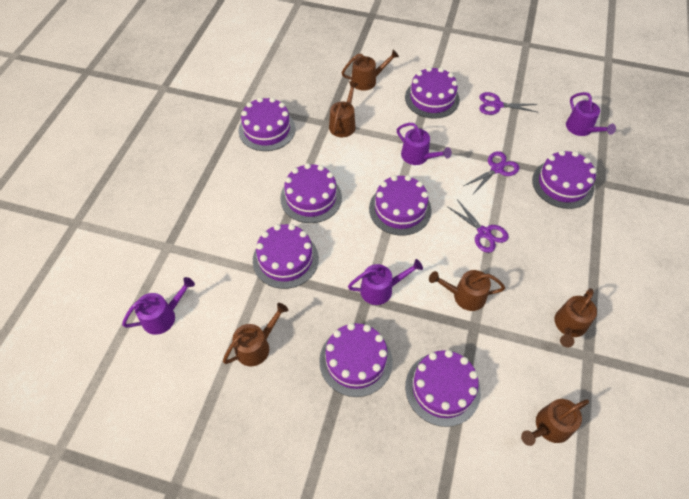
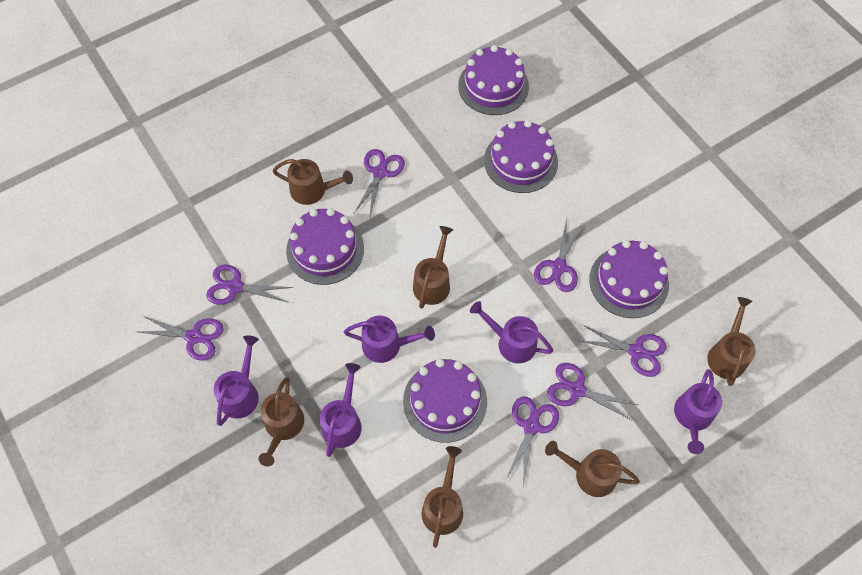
purple cake: [238,97,295,151] [253,224,319,289] [280,163,342,223] [319,323,393,397] [369,175,432,236] [405,67,460,119] [405,350,481,427] [532,150,596,209] = 8 -> [286,208,364,285] [403,359,487,443] [458,45,529,115] [484,120,558,193] [589,240,669,318] = 5
purple scissors: [448,200,509,253] [464,151,519,194] [479,92,537,115] = 3 -> [135,316,224,361] [206,265,293,305] [354,149,405,219] [505,396,559,487] [534,218,583,292] [547,363,638,421] [577,325,667,377] = 7
purple watering can: [122,277,195,335] [348,259,423,305] [397,123,452,165] [566,92,616,136] = 4 -> [214,335,259,426] [320,363,362,457] [344,316,435,363] [470,301,553,363] [674,369,722,454] = 5

